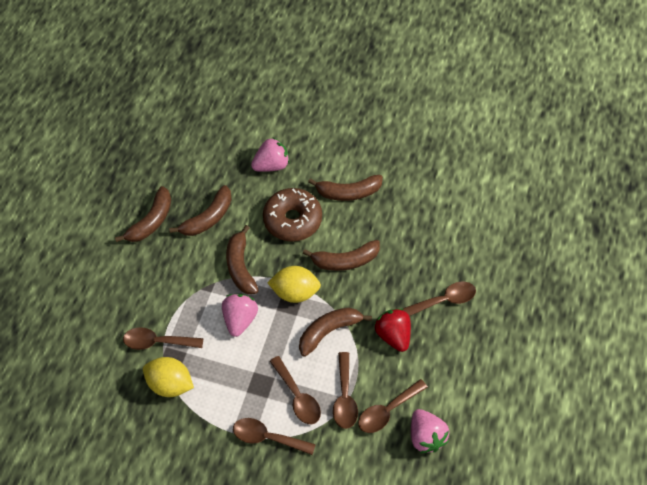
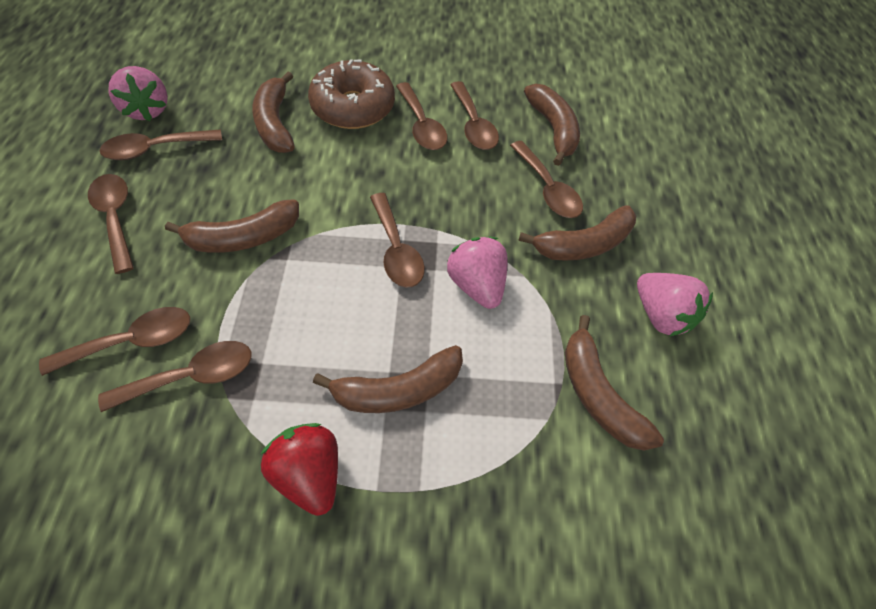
brown spoon: [123,327,204,350] [233,418,316,455] [270,356,321,424] [333,352,358,429] [358,379,428,433] [403,282,476,316] = 6 -> [39,307,190,376] [88,174,134,274] [98,341,251,412] [100,129,222,160] [370,193,425,287] [396,82,447,150] [450,81,499,150] [510,141,583,218] = 8
yellow lemon: [143,357,194,397] [267,266,321,303] = 2 -> none = 0

